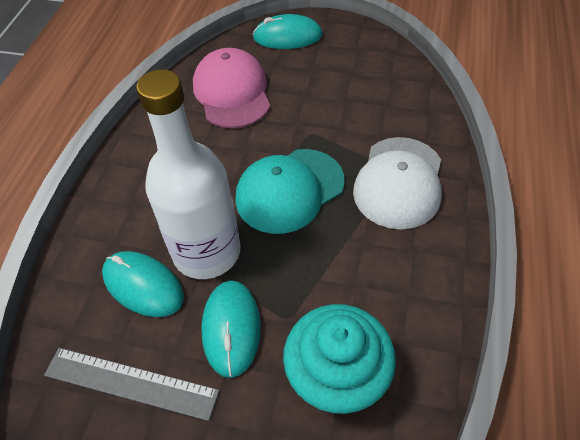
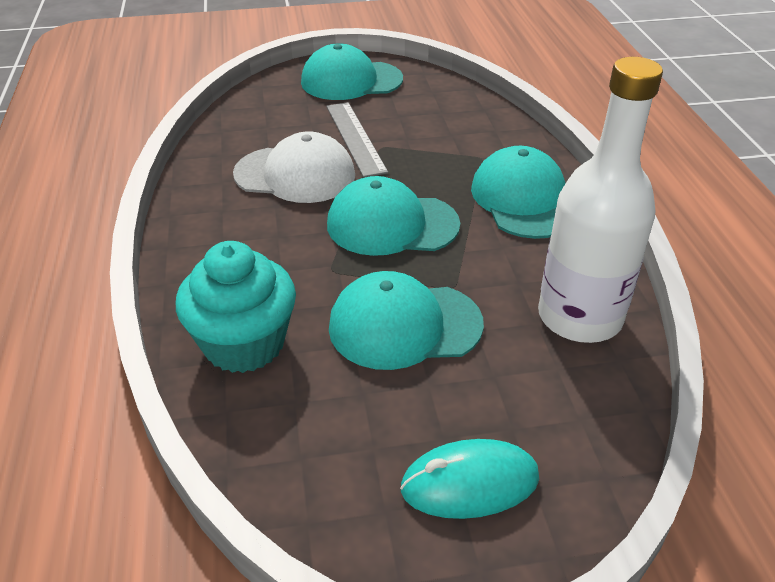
pink cap: [193,48,270,128] = 1 -> none = 0
turquoise cap: [235,149,345,234] = 1 -> [301,44,403,100] [327,176,460,256] [329,271,484,370] [471,146,566,239] = 4
turquoise mouse: [102,251,184,317] [201,280,261,378] [252,14,323,49] = 3 -> [400,439,539,519] = 1

